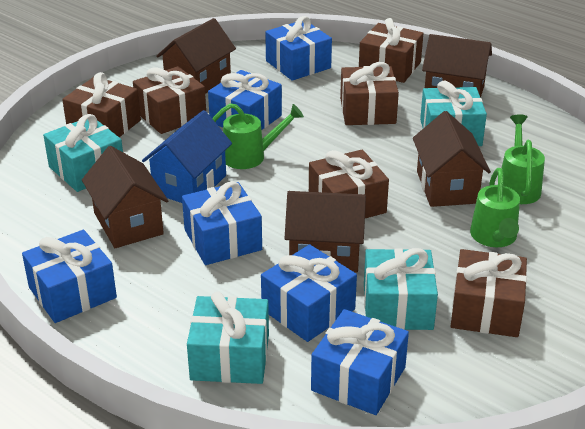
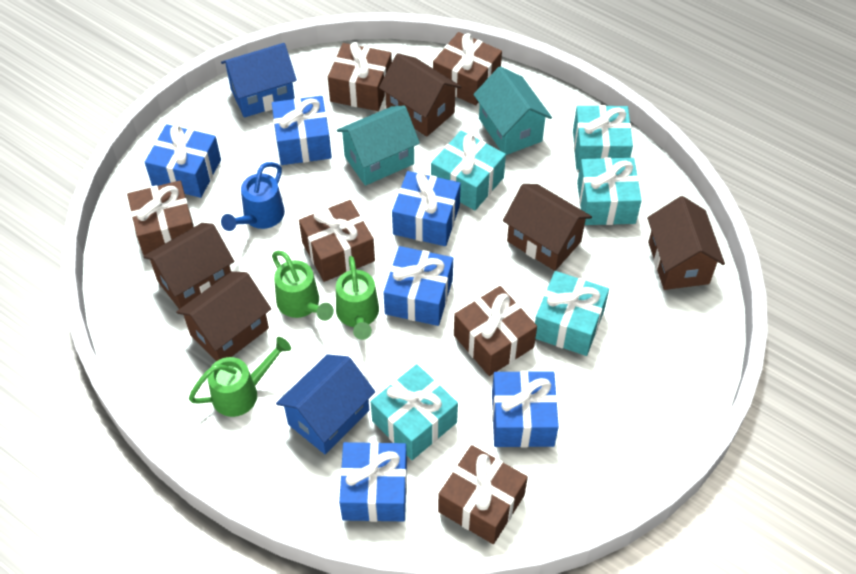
blue house: [142,110,232,203] = 1 -> [221,43,297,118] [276,354,375,454] = 2
blue watering can: none = 0 -> [221,162,285,231] = 1
turquoise gift: [43,114,123,192] [187,291,269,384] [364,248,438,330] [420,81,487,146] = 4 -> [370,364,458,460] [431,130,506,210] [535,271,609,356] [573,105,633,170] [577,157,642,225] = 5
turquoise house: none = 0 -> [337,105,420,186] [473,66,552,155] = 2

